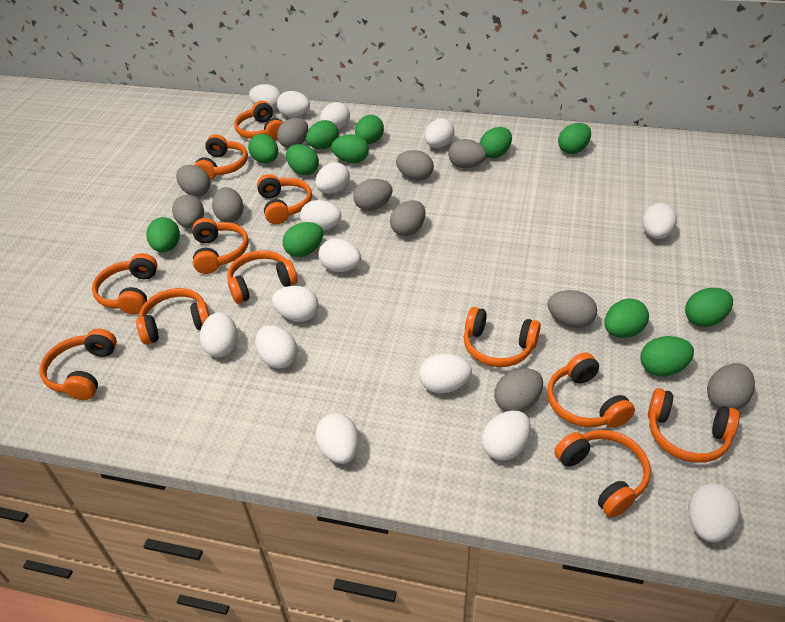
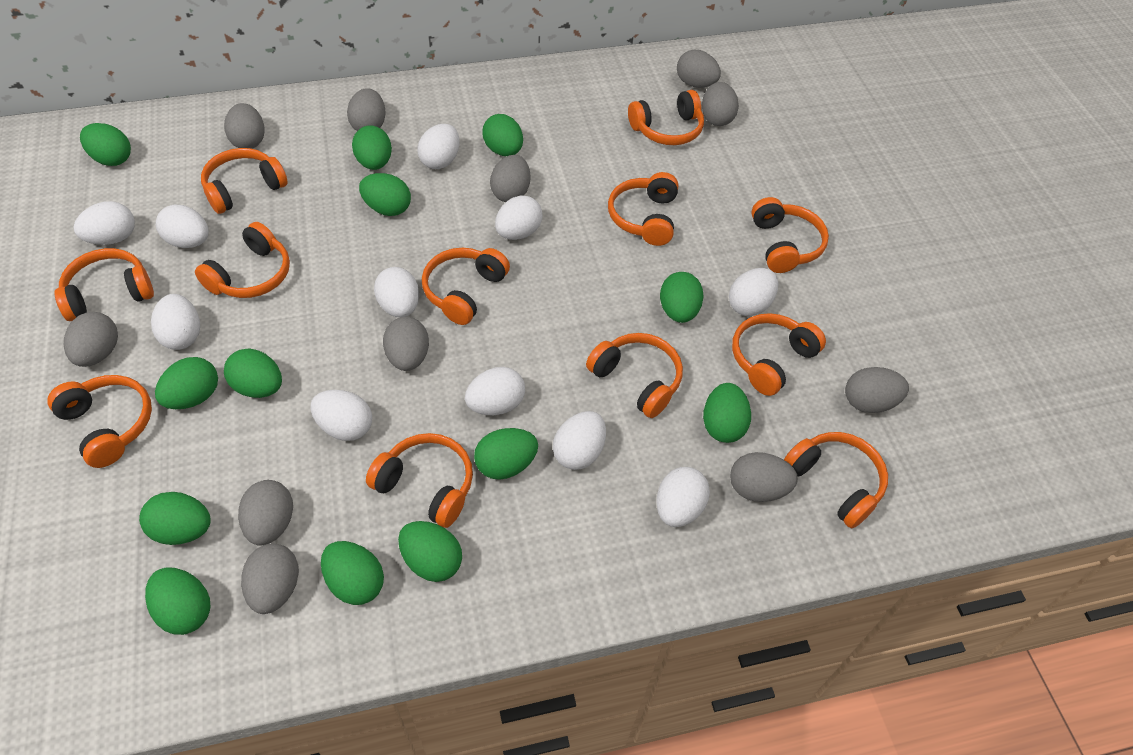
green egg: [146,217,180,253] [248,134,278,163] [282,222,323,257] [286,144,319,175] [306,120,339,149] [331,134,369,163] [355,115,384,144] [479,127,512,158] [558,123,591,154] [604,298,649,338] [641,336,694,377] [685,288,733,327] = 12 -> [80,123,131,166] [139,492,211,545] [145,567,210,635] [155,357,218,409] [224,348,282,398] [321,541,384,605] [352,125,392,170] [359,173,411,216] [398,521,462,582] [474,428,538,480] [482,114,523,156] [660,272,704,323] [703,383,751,443] = 13
white egg: [200,312,238,357] [249,84,281,110] [255,325,298,369] [272,286,319,322] [277,91,310,117] [300,200,341,231] [315,162,350,194] [315,413,359,464] [318,238,361,272] [320,102,350,130] [419,353,472,394] [425,118,455,148] [481,411,531,461] [642,203,677,239] [688,483,740,542] = 15 -> [74,201,135,245] [151,294,200,350] [156,205,209,248] [310,390,372,441] [374,267,419,317] [417,124,460,169] [465,367,525,415] [495,195,543,240] [553,411,606,470] [656,467,710,527] [729,268,778,316] = 11

